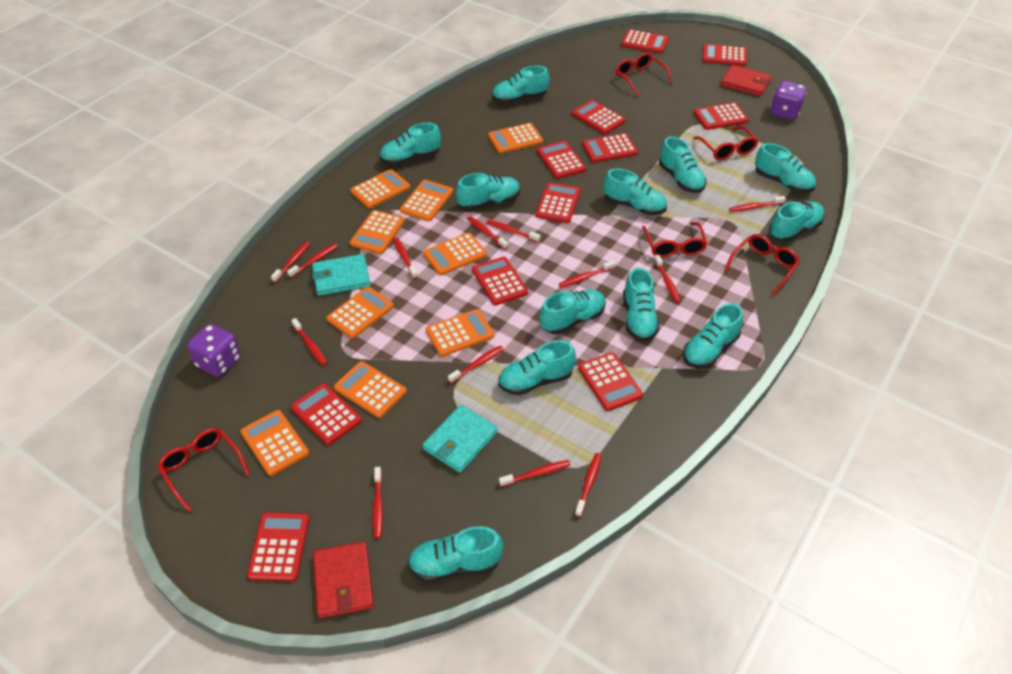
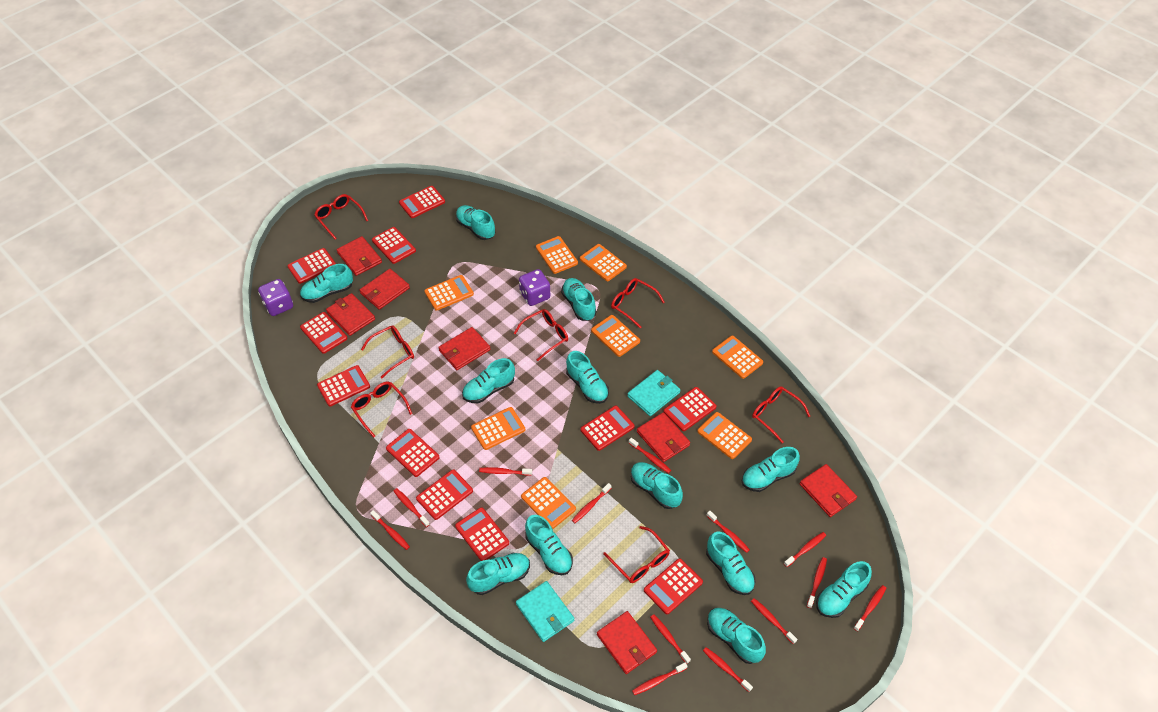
orange calculator: [240,410,309,476] [326,287,394,338] [334,361,407,418] [350,169,410,208] [350,210,405,254] [400,180,453,221] [423,233,487,275] [426,309,494,357] [488,123,543,154] = 9 -> [424,275,474,311] [471,407,525,450] [521,477,576,529] [536,236,578,274] [580,244,627,281] [591,315,640,357] [697,412,752,459] [712,336,763,379] = 8
red glasses: [157,428,250,512] [615,52,672,96] [642,222,707,258] [693,126,758,161] [724,234,800,296] = 5 -> [314,194,368,239] [351,382,412,438] [361,325,414,378] [514,309,568,361] [603,526,670,583] [611,278,665,328] [752,386,810,443] = 7
red wallet: [313,541,374,618] [721,65,772,96] = 2 -> [326,293,375,336] [337,236,382,276] [359,269,410,310] [438,327,490,370] [597,611,657,674] [637,412,690,462] [800,464,857,517] = 7

